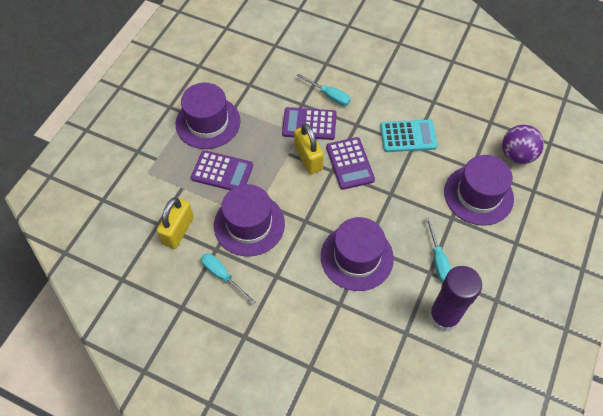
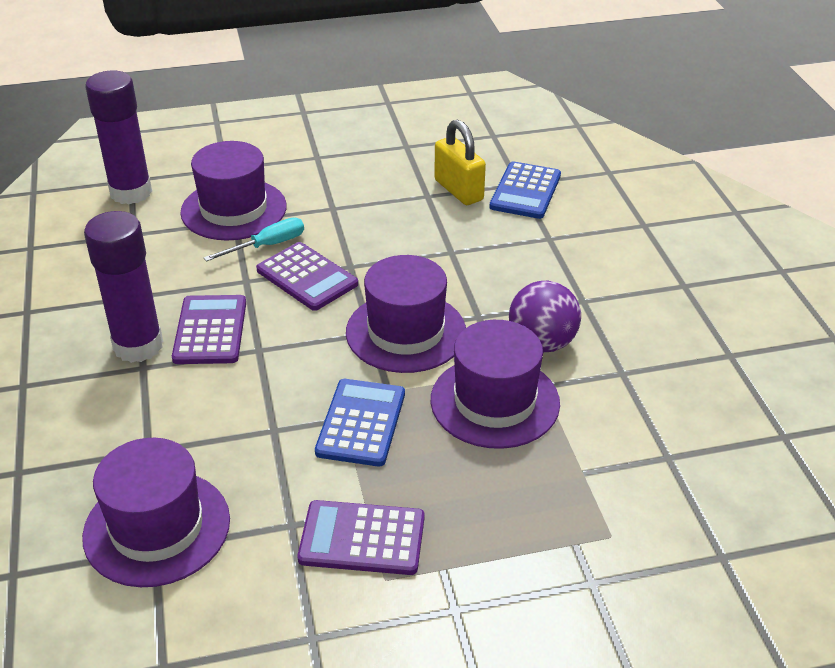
blue calculator: none = 0 -> [315,379,405,467] [489,161,561,219] = 2
purple glue stick: [428,266,482,332] = 1 -> [84,211,163,363] [86,70,152,204] = 2
turquoise calculator: [380,119,438,152] = 1 -> none = 0
turquoise screwdriver: [201,253,256,304] [297,74,351,106] [426,217,451,282] = 3 -> [203,218,304,262] = 1
yellow padlock: [157,197,194,249] [294,123,324,174] = 2 -> [434,119,486,205] = 1

